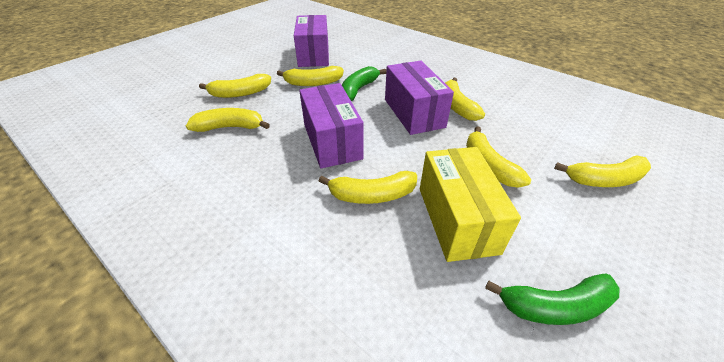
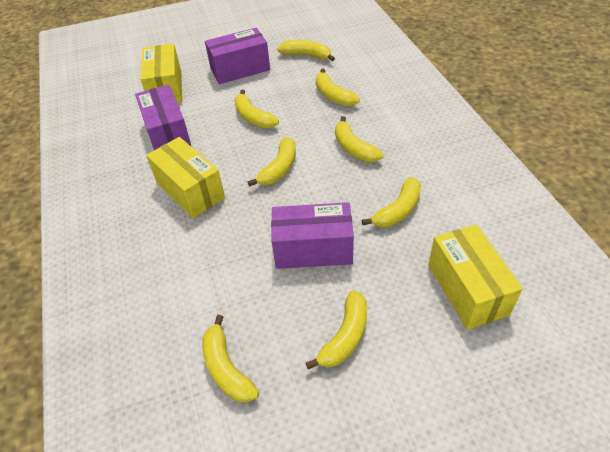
green banana: [342,66,386,101] [485,273,620,325] = 2 -> none = 0
yellow banana: [186,108,270,132] [199,74,271,98] [277,66,344,86] [319,171,417,204] [445,78,485,121] [466,126,531,188] [554,156,651,187] = 7 -> [202,315,259,403] [234,89,279,128] [248,137,296,187] [277,40,335,61] [306,290,367,370] [316,69,360,106] [335,116,383,162] [362,177,421,227] = 8
yellow box: [420,147,521,262] = 1 -> [140,44,182,103] [146,137,225,218] [428,224,523,330] = 3

